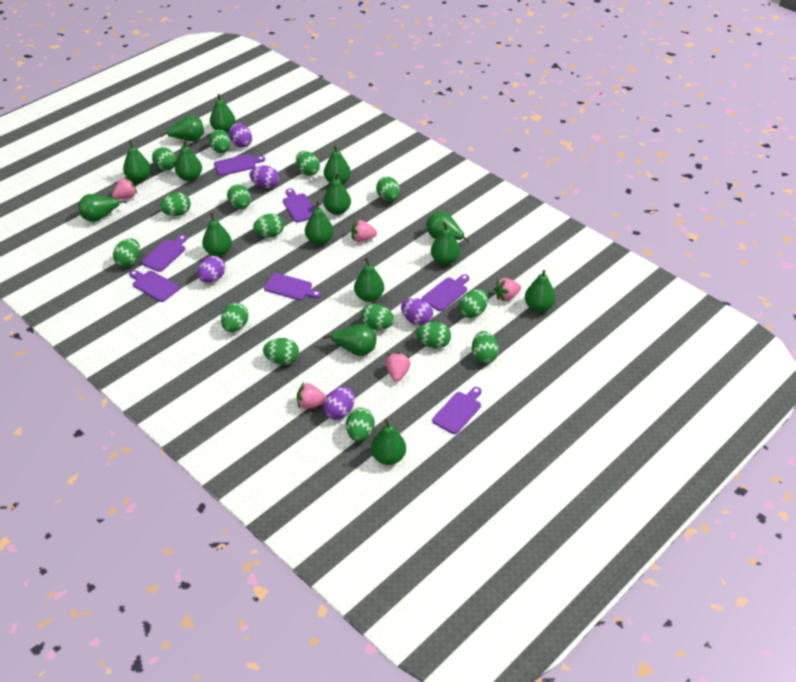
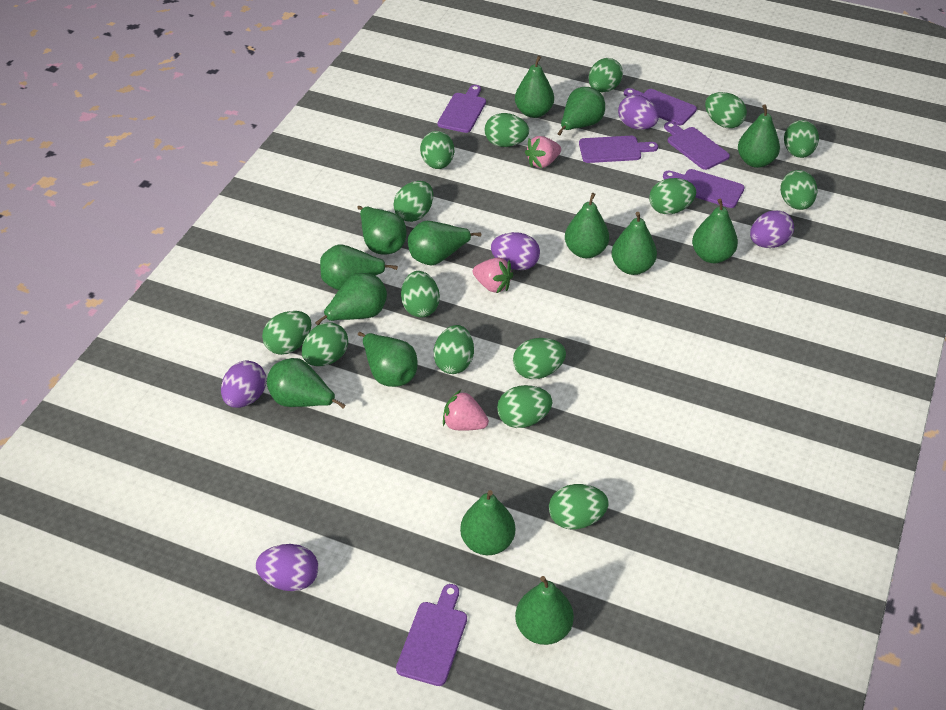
green pear: [78,194,127,222] [123,140,151,182] [160,115,204,141] [175,140,202,181] [202,213,232,256] [210,94,235,133] [305,201,334,245] [323,173,351,215] [323,324,376,356] [324,145,351,184] [354,258,384,302] [371,419,406,465] [426,211,470,242] [431,222,460,265] [525,270,556,312] = 15 -> [267,358,346,409] [315,273,387,325] [320,245,398,290] [357,206,406,255] [358,332,418,387] [408,221,481,265] [460,490,515,555] [515,56,554,118] [515,576,574,645] [557,87,605,136] [565,193,609,258] [611,212,657,275] [692,199,738,263] [738,104,780,168] = 14
pink strawberry: [112,177,137,199] [297,382,327,409] [351,220,377,242] [385,352,411,382] [494,278,521,302] = 5 -> [443,390,489,431] [473,257,513,294] [525,136,561,168] = 3
purple cutting board: [129,270,180,302] [141,235,187,272] [214,154,265,176] [264,273,321,300] [283,188,314,223] [422,274,469,311] [432,387,481,434] = 7 -> [396,584,467,686] [438,85,486,133] [579,136,658,163] [624,88,697,125] [663,169,745,208] [664,122,730,170] = 6

